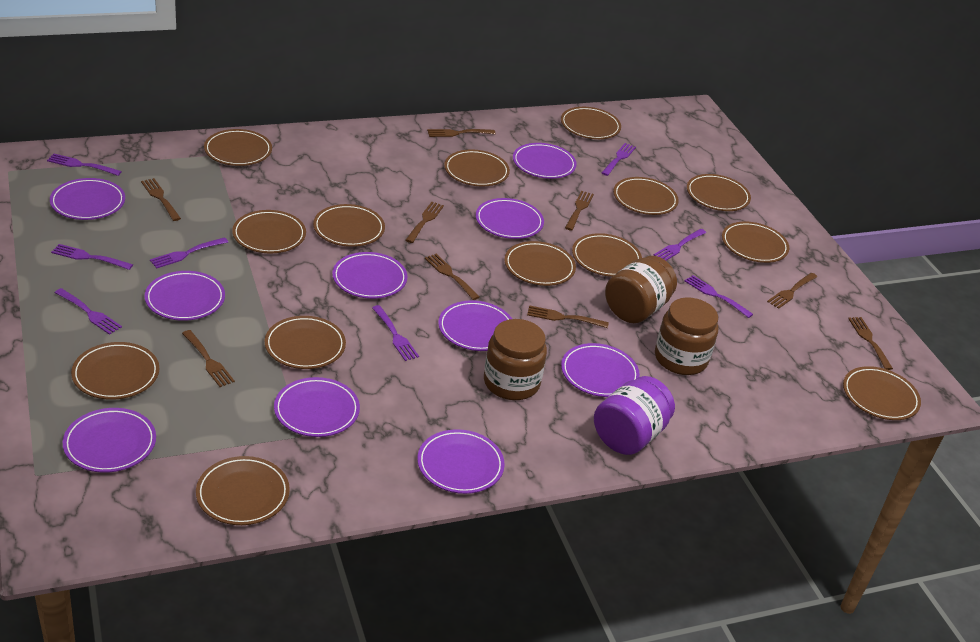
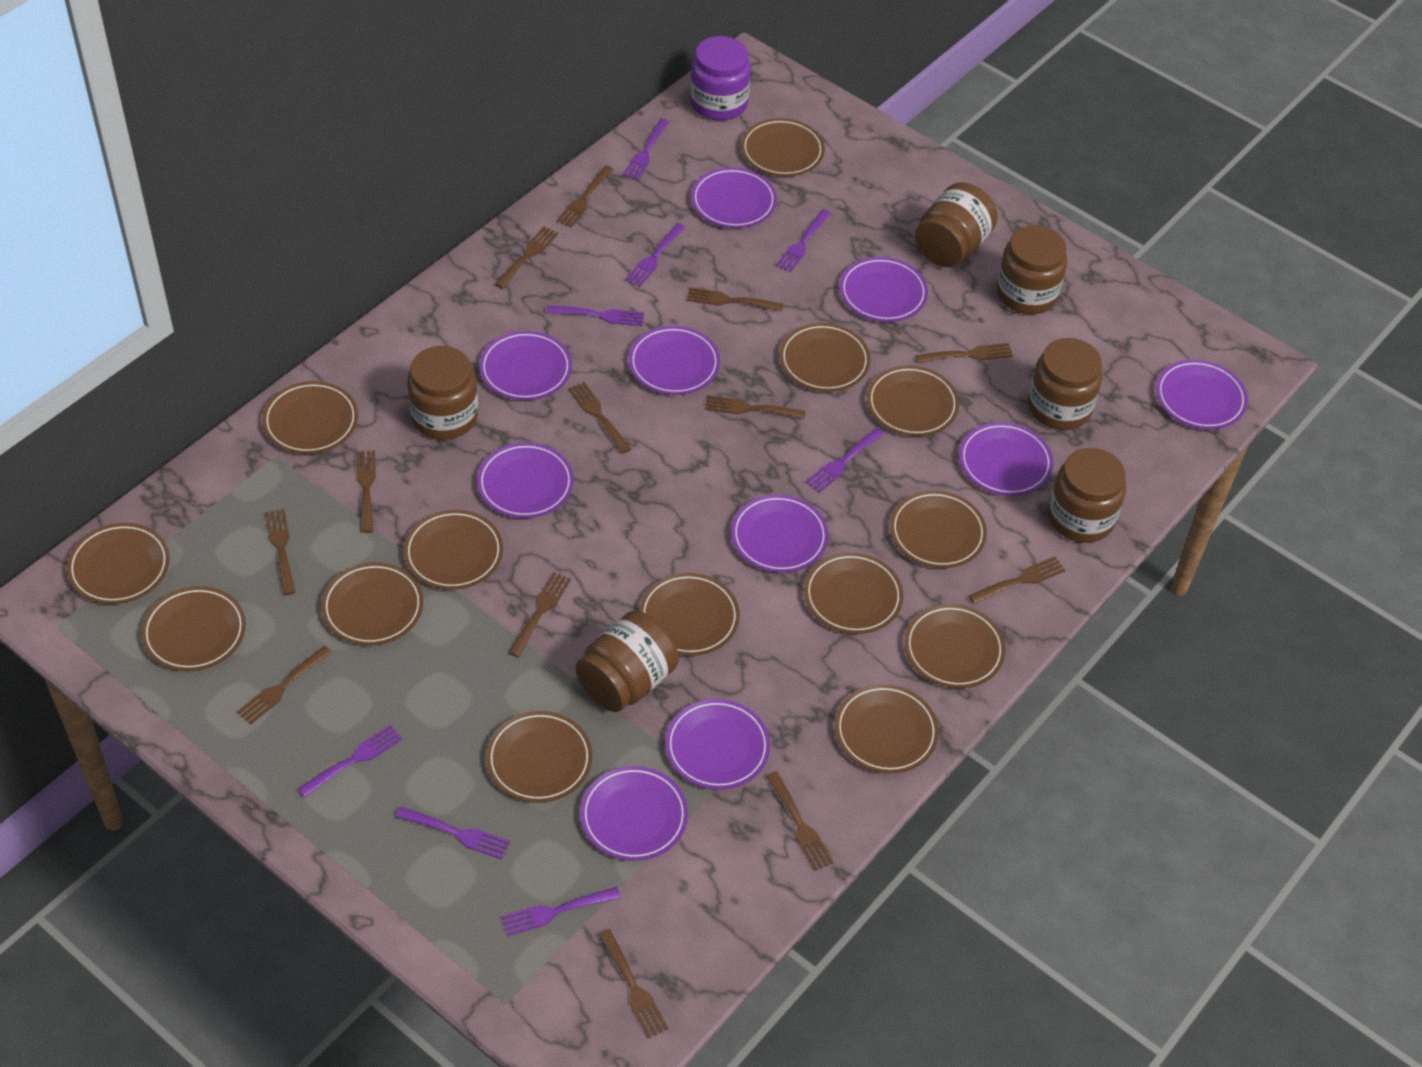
brown fork: [141,178,181,221] [182,330,235,387] [405,202,444,243] [425,254,479,300] [427,129,495,137] [527,305,609,328] [565,191,594,231] [767,273,817,309] [848,317,893,370] = 9 -> [237,646,332,724] [265,509,295,595] [356,450,376,533] [495,226,558,289] [508,572,571,658] [556,166,614,228] [568,382,631,454] [598,929,669,1039] [687,287,783,311] [705,395,806,419] [766,771,834,871] [916,343,1013,363] [968,557,1066,604] = 13
brown jar: [484,319,547,400] [605,256,677,323] [655,297,718,375] = 3 -> [407,346,478,440] [576,611,679,712] [915,182,998,267] [996,225,1067,314] [1028,338,1102,430] [1048,448,1126,543] = 6

